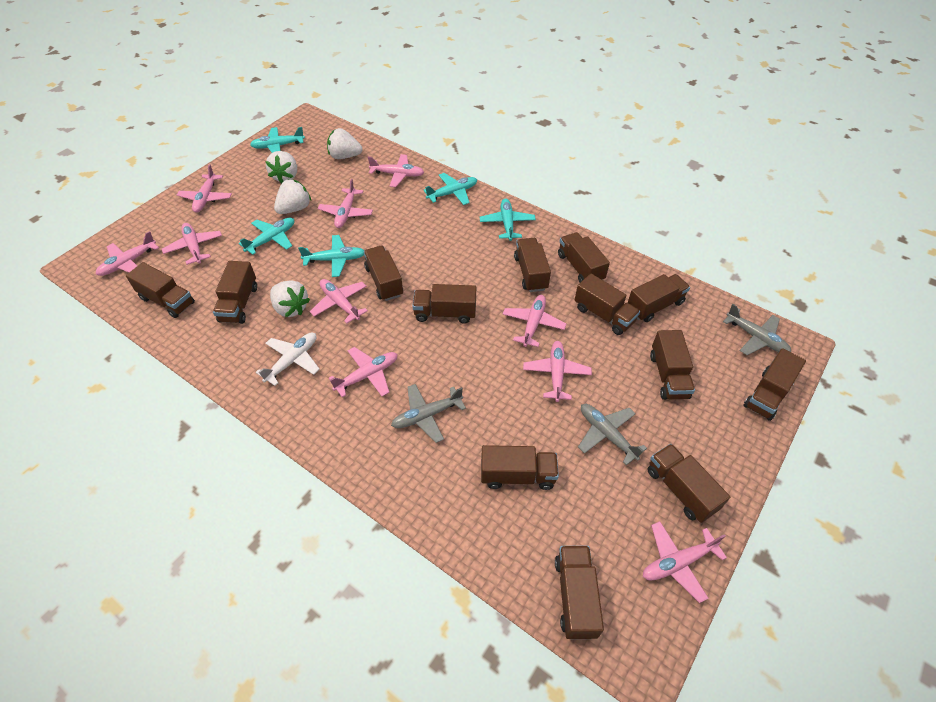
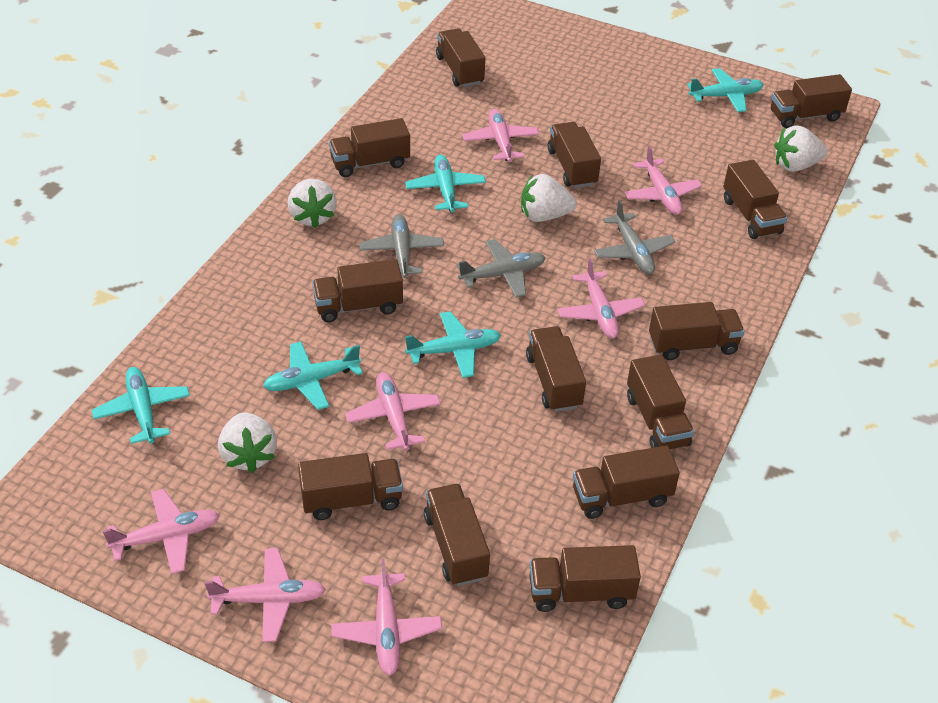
pink plane: [96,231,159,276] [162,223,222,265] [177,164,232,213] [310,279,368,324] [318,179,373,228] [329,347,397,397] [368,154,424,187] [503,295,567,347] [523,341,592,402] [643,521,727,603] = 10 -> [102,489,220,574] [204,548,326,642] [331,558,442,676] [345,372,441,451] [462,109,539,162] [557,258,645,339] [624,146,702,215] = 7
white plane: [255,333,320,386] = 1 -> none = 0

